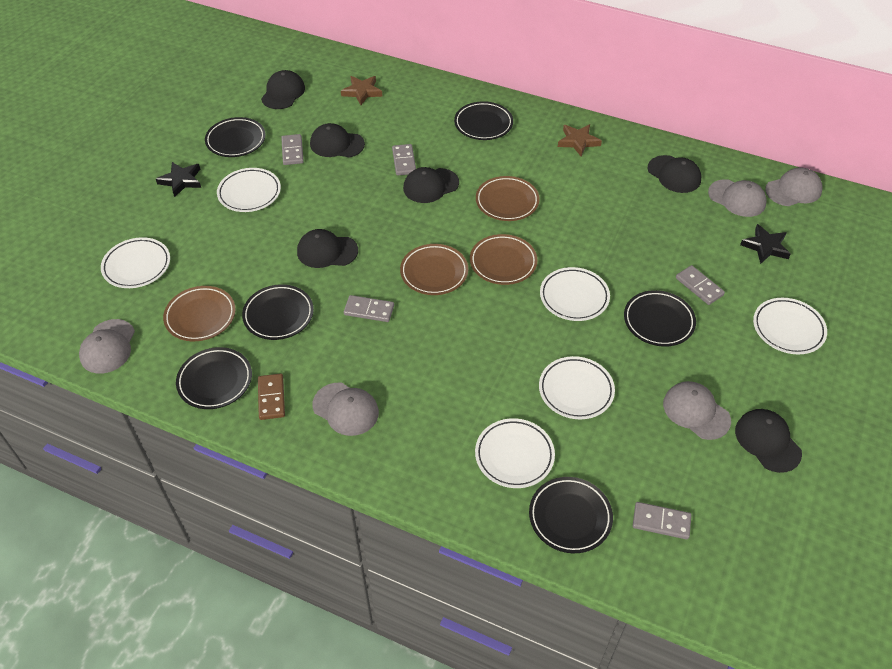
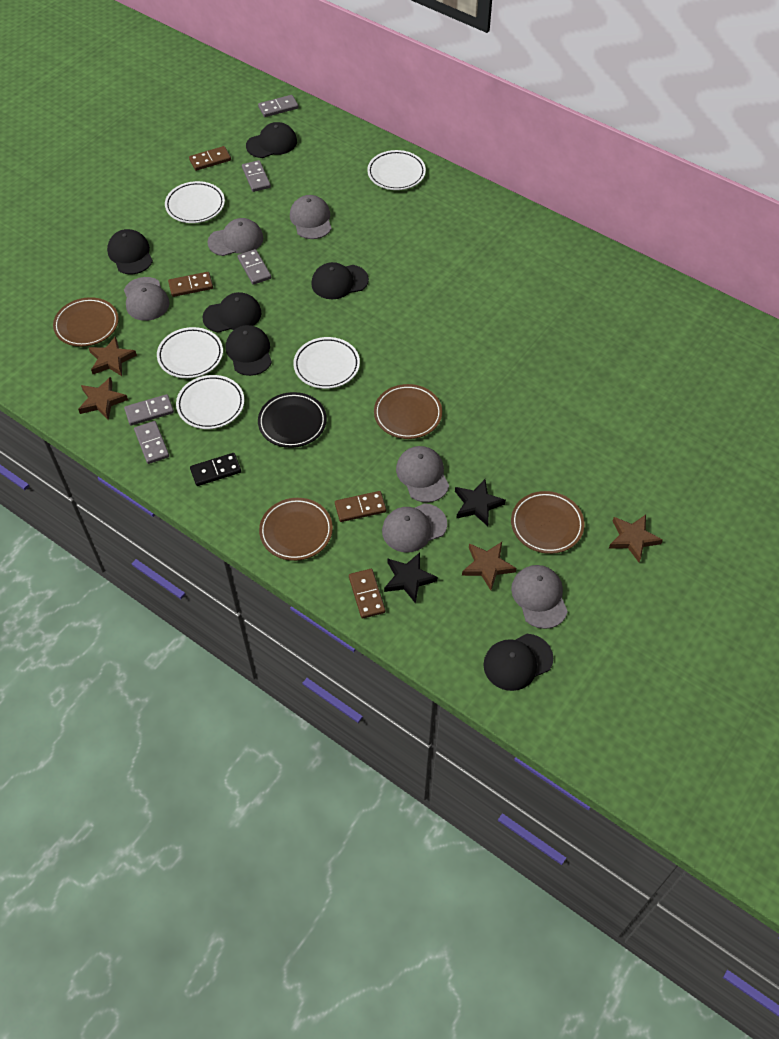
black domino: none = 0 -> [190,453,241,486] = 1
black plate: [176,347,252,409] [205,117,266,157] [242,284,314,340] [454,101,513,140] [529,477,613,553] [624,290,696,346] = 6 -> [258,392,327,448] = 1
brown domino: [258,373,285,420] = 1 -> [168,272,213,297] [189,146,231,171] [335,491,386,522] [349,569,385,619] = 4
brown star: [341,76,383,105] [558,124,602,156] = 2 -> [78,377,128,420] [89,336,137,376] [462,542,516,590] [609,515,663,562] = 4
grey cap: [79,319,135,374] [312,383,379,436] [663,381,731,440] [708,179,766,217] [765,168,822,206] = 5 -> [124,277,170,321] [207,218,263,256] [290,195,332,239] [382,503,447,552] [396,446,449,503] [511,565,568,629] = 6
white plate: [101,237,170,288] [217,168,281,212] [475,418,555,488] [539,356,615,419] [540,267,610,321] [753,298,827,354] = 6 -> [157,327,223,378] [165,181,225,223] [176,375,244,429] [293,337,360,389] [367,150,426,190] = 5

